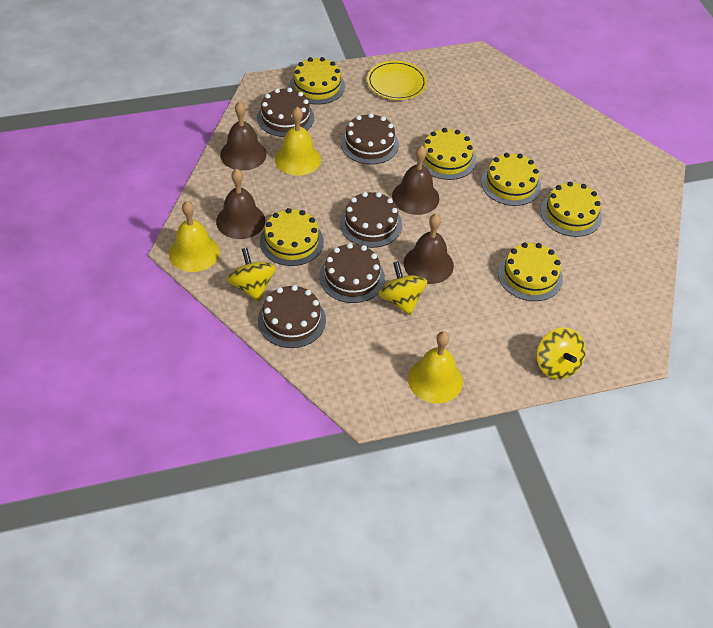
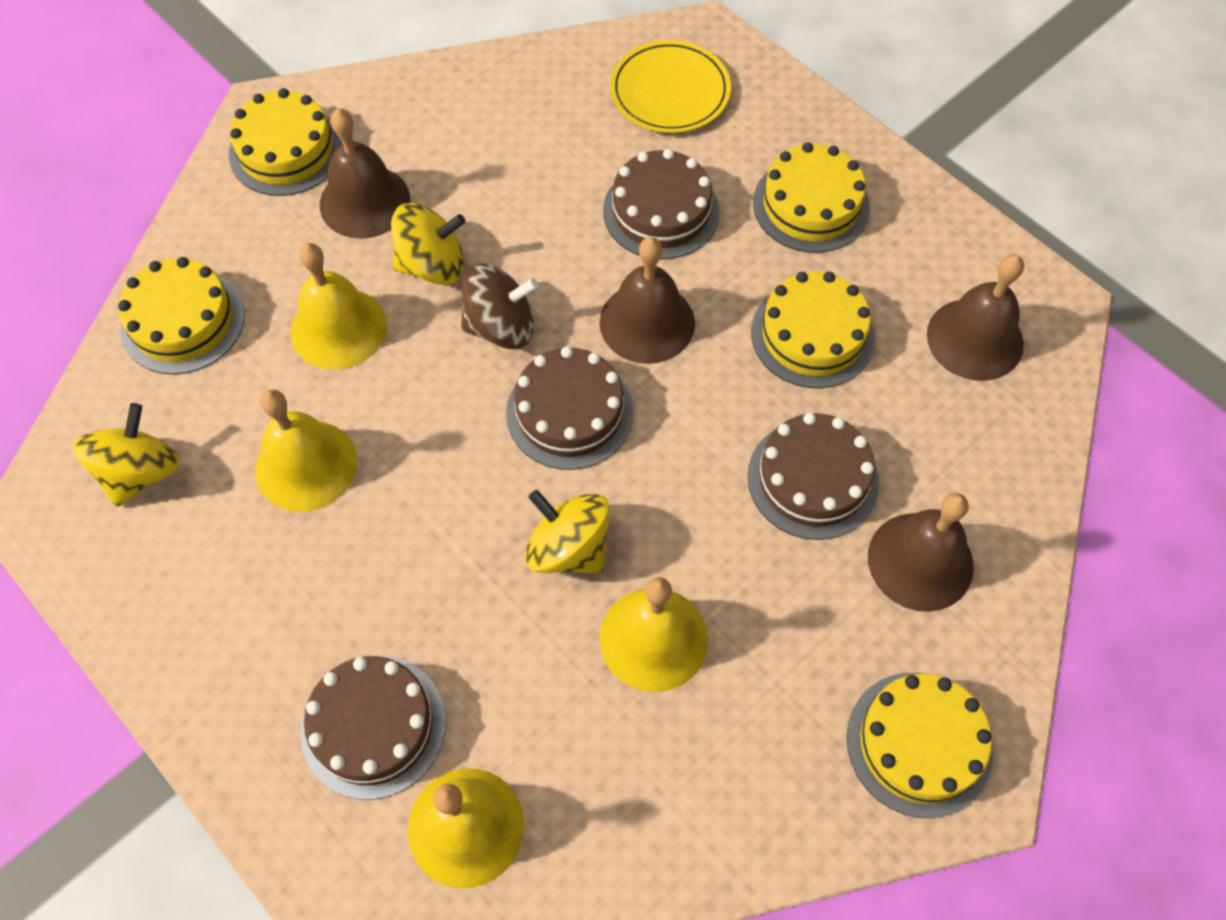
brown cake: [257,88,314,137] [258,285,326,348] [319,243,385,303] [340,192,402,248] [341,113,399,165] = 5 -> [300,656,446,800] [506,346,634,470] [603,149,720,259] [747,413,879,540] = 4
brown spinning top: none = 0 -> [461,263,539,349] = 1
yellow bell: [169,201,220,272] [275,107,321,176] [408,331,463,403] = 3 -> [255,389,357,512] [291,243,387,370] [408,769,524,888] [600,577,708,692] = 4
yellow cake: [260,208,324,266] [290,57,345,105] [422,128,476,180] [481,153,541,206] [498,242,563,301] [540,182,602,237] = 6 -> [118,257,245,374] [229,88,343,196] [751,271,875,388] [753,142,870,253] [847,673,993,818] = 5

